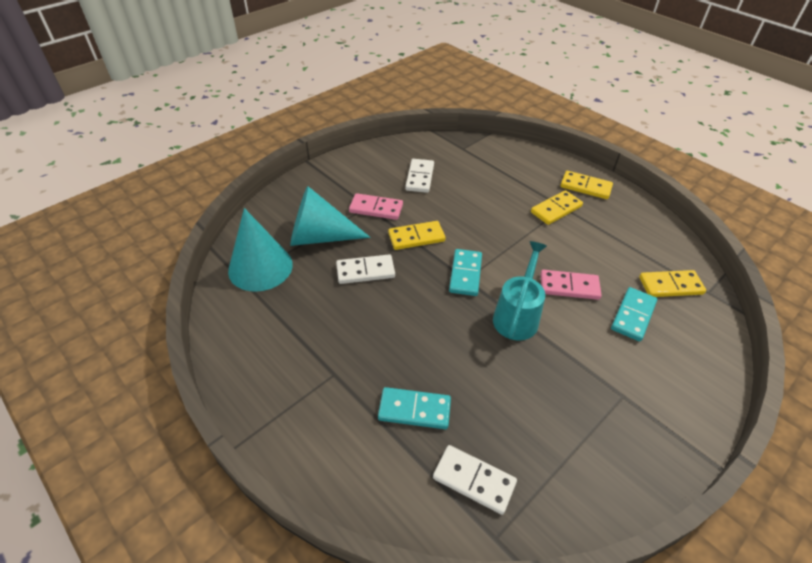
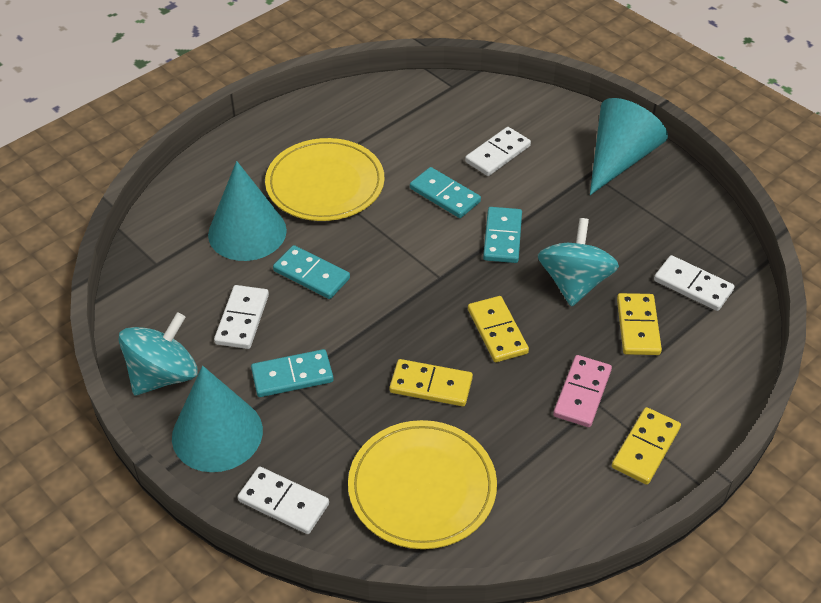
pink domino: [349,193,403,220] [541,270,602,300] = 2 -> [553,355,612,427] = 1
turquoise cone: [228,208,293,292] [290,186,371,246] = 2 -> [172,366,263,472] [208,161,287,261] [590,98,668,195] = 3
turquoise domino: [378,387,451,429] [449,249,482,296] [611,287,657,342] = 3 -> [251,349,334,397] [273,245,350,299] [410,167,481,218] [483,207,522,263] = 4
turquoise spinning top: none = 0 -> [119,312,198,395] [538,218,619,307] = 2
turquoise watering can: [493,241,547,340] = 1 -> none = 0
white domino: [336,254,395,284] [405,159,434,193] [433,445,517,515] = 3 -> [214,285,269,349] [237,467,329,534] [465,127,531,176] [654,255,735,311] = 4
yellow plate: none = 0 -> [265,138,384,221] [348,420,497,549] = 2

